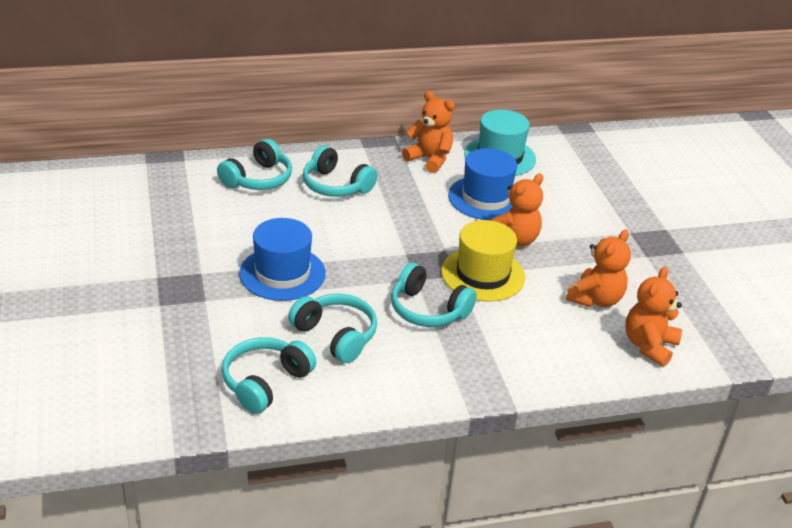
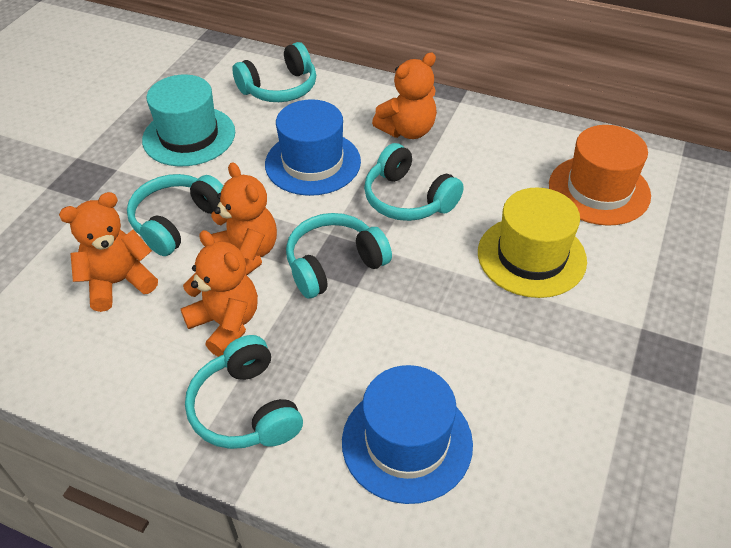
orange hat: none = 0 -> [549,125,651,226] = 1

